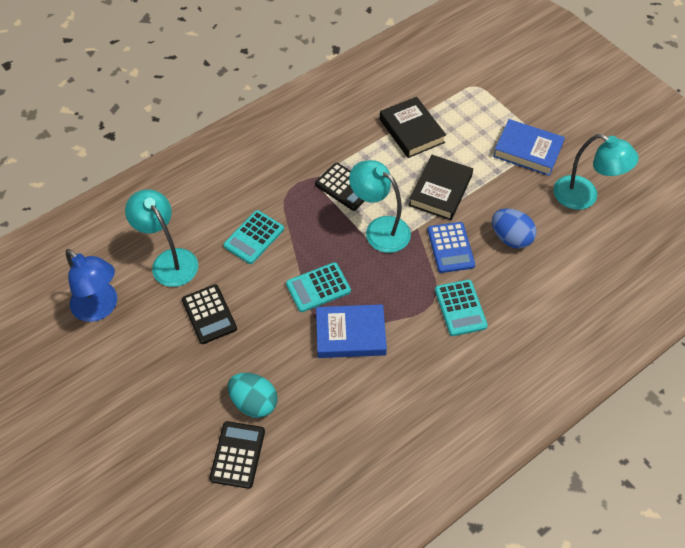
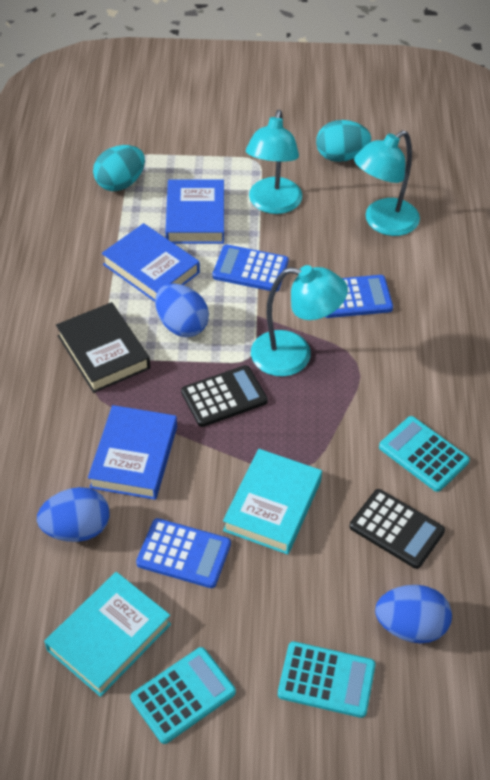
black book: [380,97,446,158] [409,155,473,220] = 2 -> [56,302,150,393] = 1
black calculator: [182,284,237,344] [209,421,265,489] [315,163,365,211] = 3 -> [181,365,268,427] [349,489,445,569] = 2
blue book: [316,304,387,358] [493,119,565,176] = 2 -> [88,405,177,500] [102,223,200,302] [166,179,224,244] = 3
blue calculator: [428,222,475,273] = 1 -> [136,518,231,588] [212,245,289,292] [326,275,393,318] = 3
blue egg: [492,208,537,249] = 1 -> [37,487,109,542] [155,283,209,337] [375,585,452,643] = 3
blue lamp: [66,249,117,322] = 1 -> none = 0
turquoise book: none = 0 -> [44,572,171,697] [223,449,322,555] = 2
turquoise egg: [228,373,278,418] = 1 -> [93,145,145,191] [316,120,371,162] = 2

